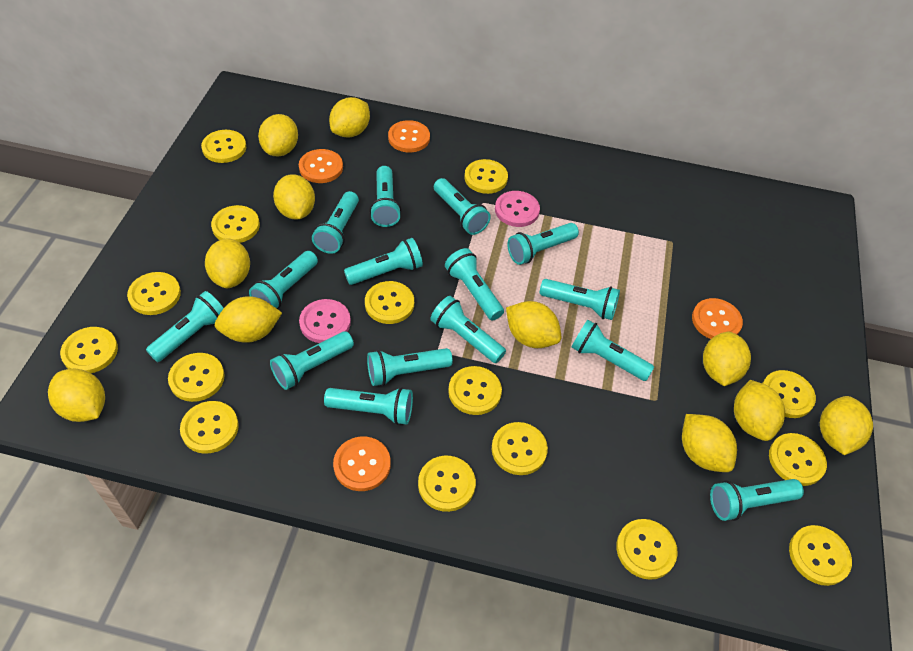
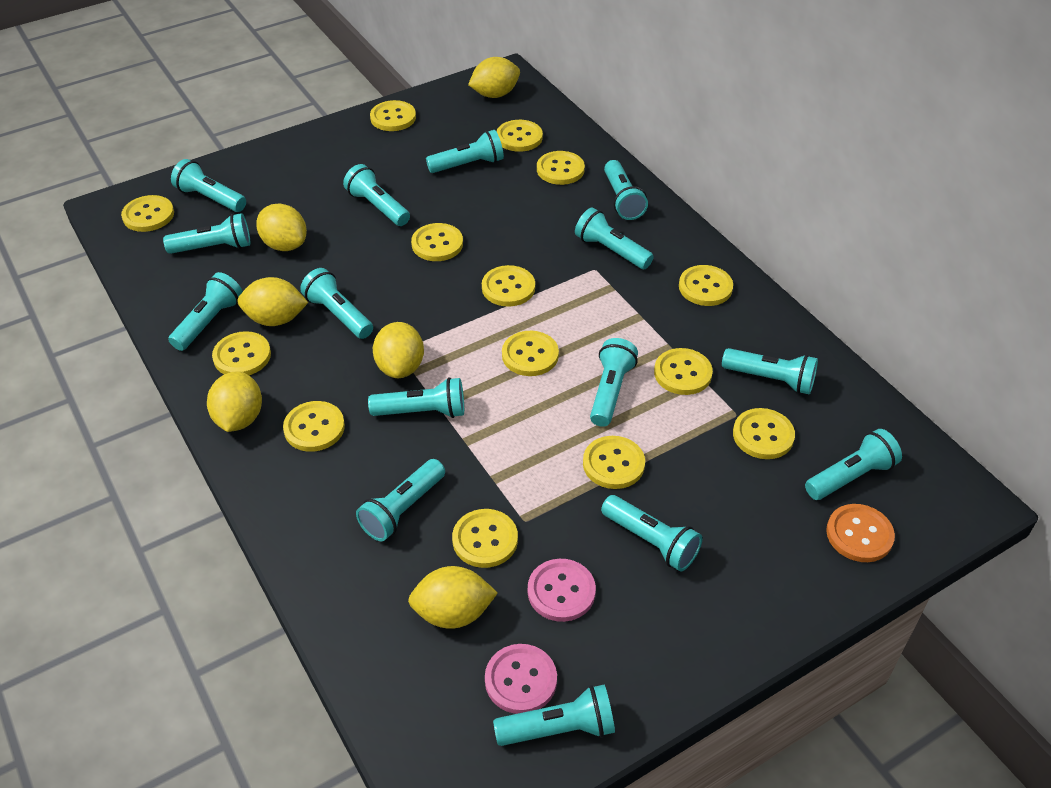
orange button: [299,149,343,183] [333,436,391,491] [388,120,430,152] [692,298,743,339] = 4 -> [826,504,895,562] = 1
yellow button: [60,327,118,373] [127,272,181,315] [168,353,225,402] [180,401,239,454] [201,130,246,163] [211,205,260,243] [365,281,414,324] [418,456,476,512] [448,366,502,415] [464,159,508,194] [492,422,548,475] [616,519,678,580] [762,370,816,418] [769,433,827,486] [789,525,852,586] = 15 -> [121,195,174,232] [212,331,271,375] [283,401,345,452] [370,100,416,131] [411,223,463,261] [452,509,518,568] [482,265,535,307] [496,120,543,152] [502,331,559,376] [537,151,585,185] [583,436,645,489] [654,348,713,395] [679,265,733,306] [733,408,795,459] = 14
yellow lemon: [48,369,105,422] [205,238,250,288] [215,296,282,343] [258,114,298,156] [273,174,315,220] [329,97,370,138] [506,301,562,348] [682,414,737,472] [703,332,751,386] [734,380,785,441] [820,396,873,455] = 11 -> [207,371,262,432] [237,277,308,326] [256,204,307,251] [373,322,424,378] [408,566,498,629] [468,57,520,98] = 6

